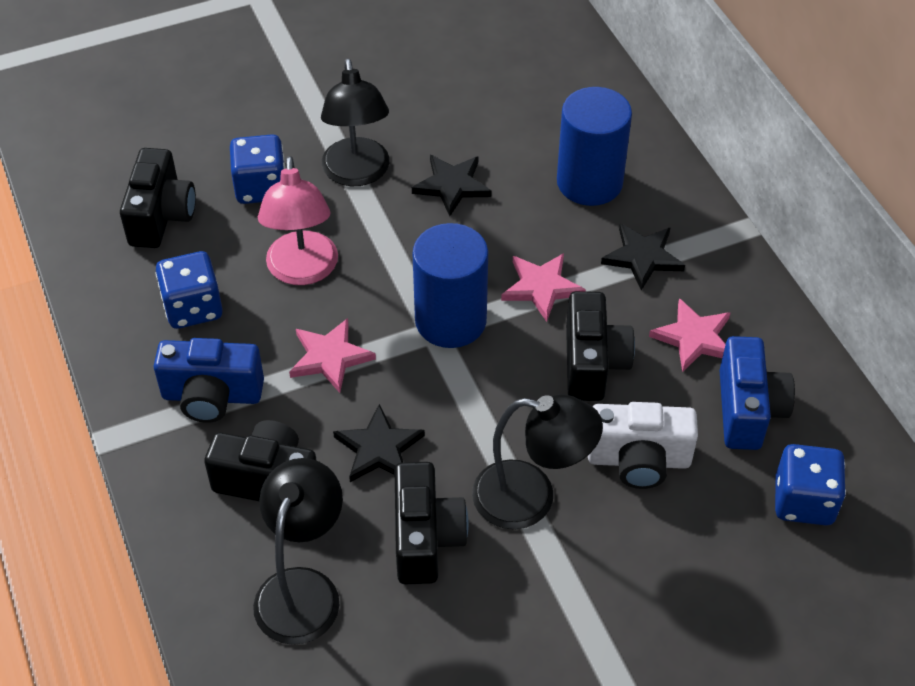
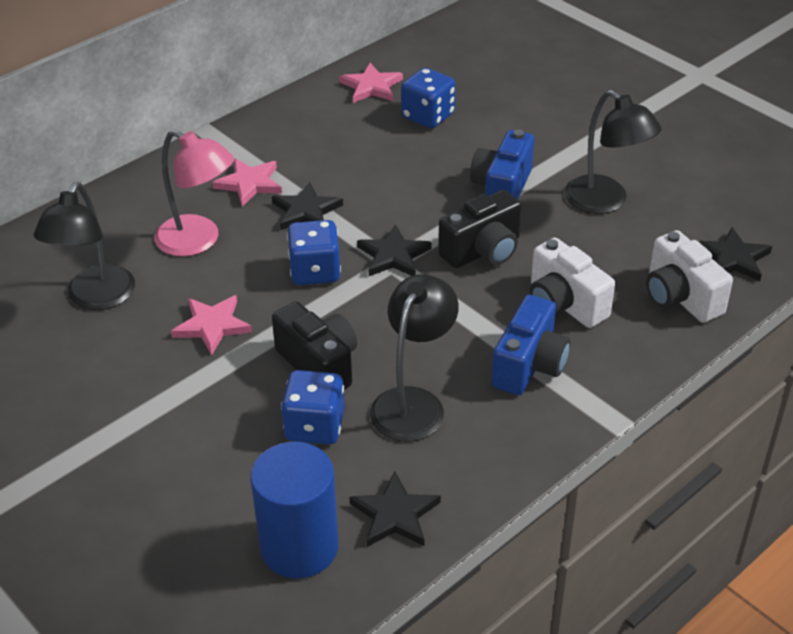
black camera: [120,148,196,248] [204,420,317,501] [395,462,469,584] [566,291,635,401] = 4 -> [272,301,357,389] [438,190,522,268] = 2
black star: [333,404,425,482] [412,155,491,216] [601,223,685,290] = 3 -> [272,182,343,230] [349,471,441,547] [357,224,432,276] [698,227,772,281] = 4
blue cylinder: [412,223,488,348] [557,87,632,206] = 2 -> [250,442,339,578] = 1
white camera: [588,402,698,489] = 1 -> [530,238,615,328] [646,230,733,323] = 2

